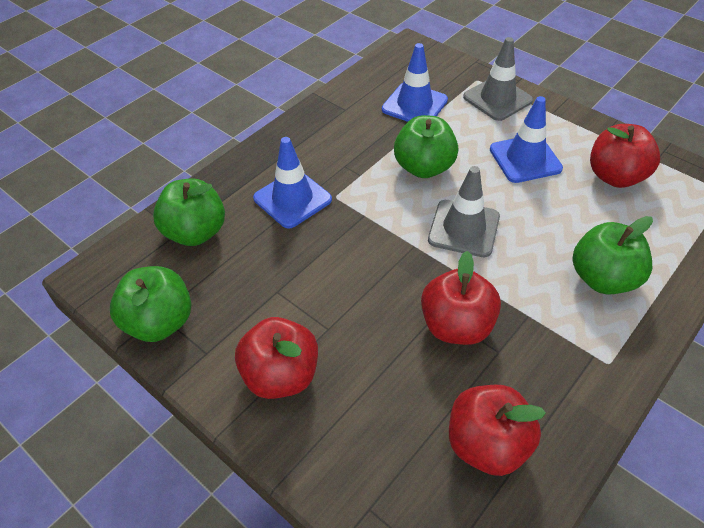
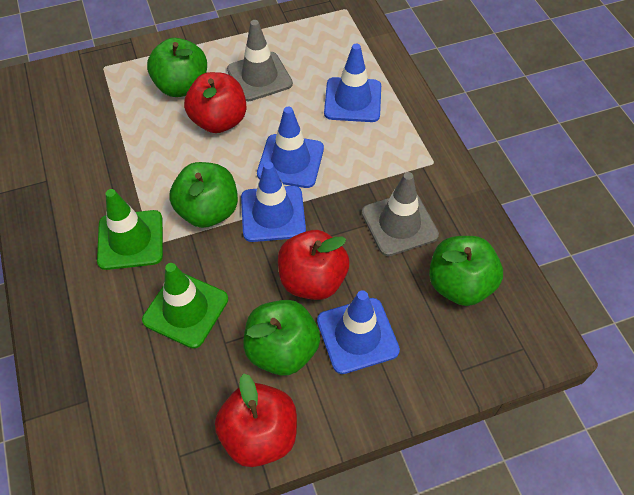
blue traffic cone: [253,137,332,229] [382,43,448,122] [490,96,563,183] = 3 -> [241,162,306,242] [257,107,324,188] [317,290,400,374] [324,44,381,122] = 4
green traffic cone: none = 0 -> [97,189,163,270] [142,263,228,348] = 2
red apple: [235,317,318,399] [421,251,501,345] [449,385,546,476] [590,124,660,188] = 4 -> [184,72,247,133] [215,374,297,467] [278,230,349,300] = 3

